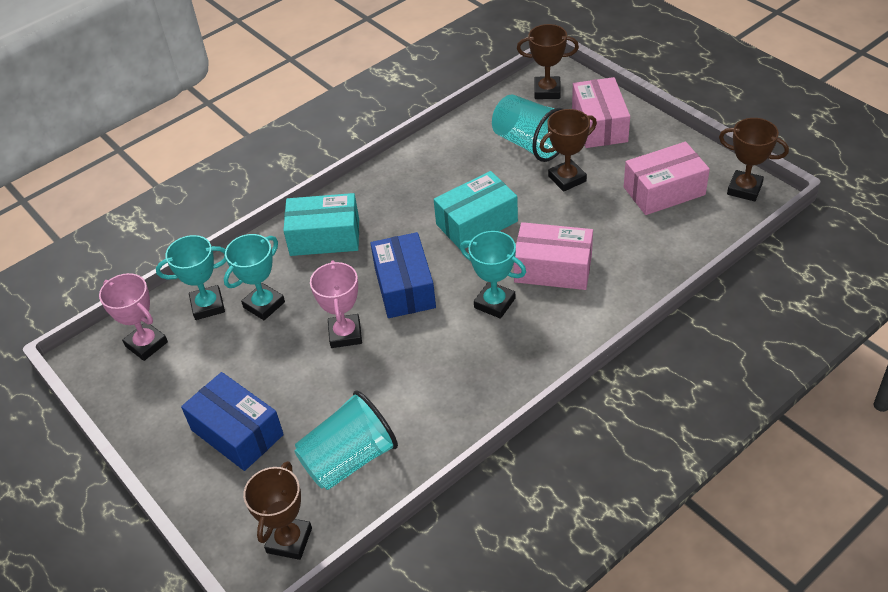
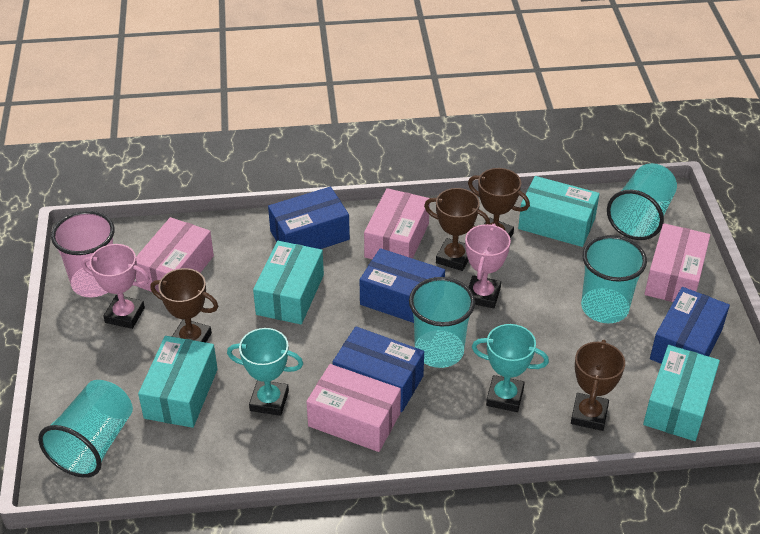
blue box: [181,372,284,471] [370,232,436,318] = 2 -> [268,187,350,249] [333,326,424,412] [360,248,445,323] [650,287,730,364] = 4
pink box: [514,222,593,290] [572,77,630,148] [624,142,710,215] = 3 -> [136,217,214,292] [306,364,401,452] [364,188,430,259] [644,223,710,302] = 4
pink cup: none = 0 -> [51,211,115,297] = 1
turquoise box: [283,193,359,256] [434,171,518,249] = 2 -> [138,336,218,428] [253,241,324,324] [518,176,600,247] [643,345,720,441] = 4
turquoise cup: [294,390,398,490] [492,94,563,162] = 2 -> [38,380,133,478] [409,277,475,368] [581,235,647,323] [607,163,677,240] = 4
turquoise trophy: [156,235,227,320] [224,234,285,320] [460,231,526,319] = 3 -> [227,328,303,416] [472,324,549,412] = 2

